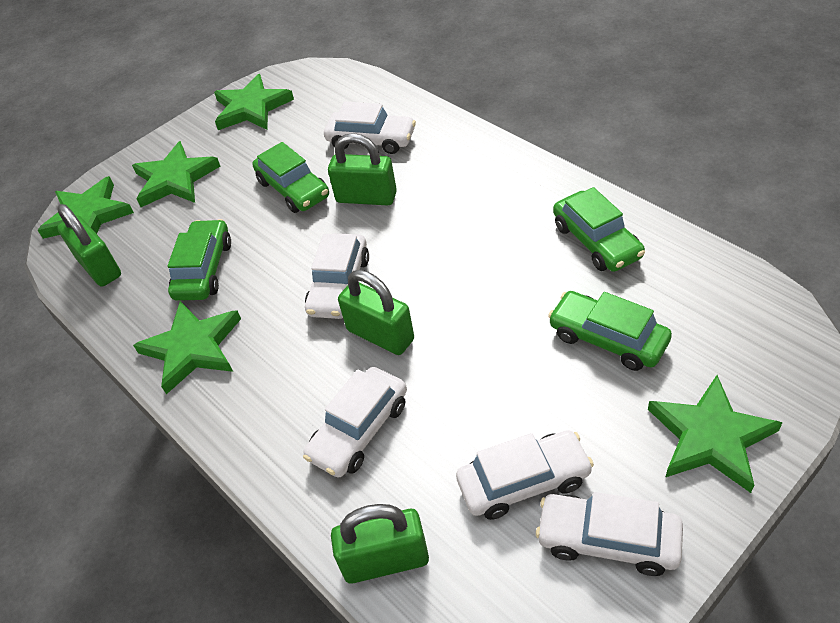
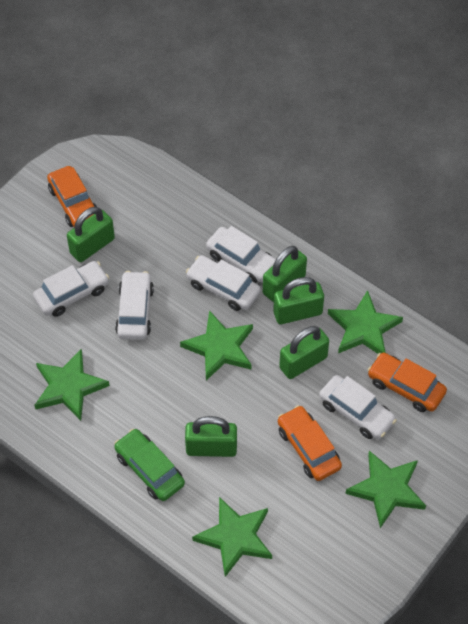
green car: [168,219,231,301] [253,142,329,213] [548,291,672,371] [553,187,645,272] = 4 -> [114,428,185,501] = 1
green padlock: [57,204,121,287] [328,133,397,205] [331,504,429,584] [338,270,414,355] = 4 -> [67,207,115,262] [185,416,237,457] [263,246,307,302] [273,277,324,324] [279,326,329,379] = 5
orange car: none = 0 -> [47,166,97,228] [278,405,342,481] [368,352,447,412] = 3

